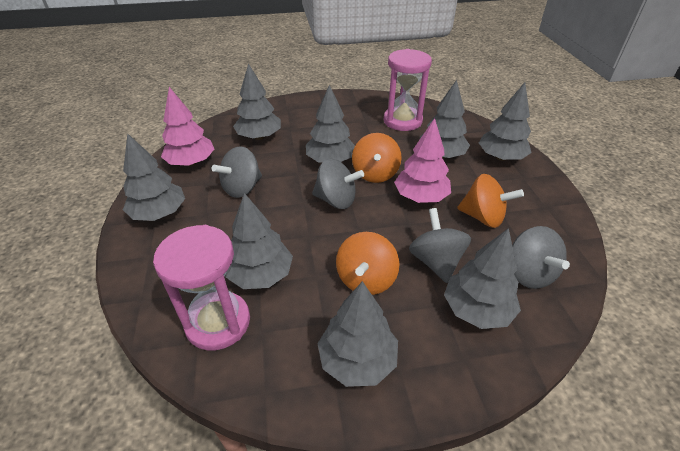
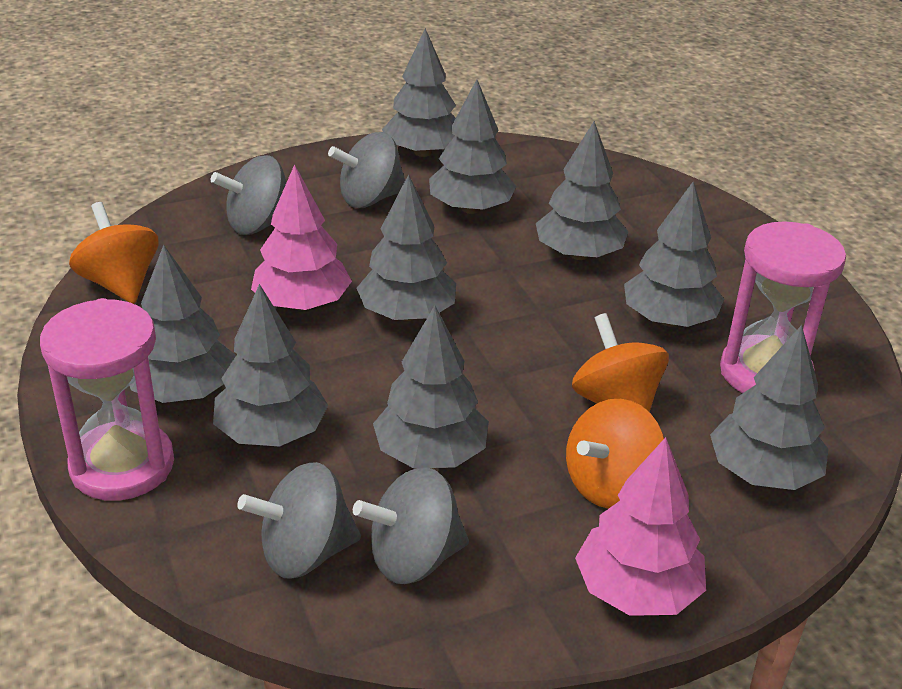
grey tree: [123,133,185,221] [225,193,293,289] [233,63,281,140] [306,85,355,163] [317,281,398,387] [420,80,470,158] [444,228,521,329] [479,82,532,161] = 8 -> [130,245,235,403] [213,284,328,446] [357,174,456,321] [373,305,489,468] [382,28,456,157] [429,79,517,214] [536,121,629,260] [624,182,724,327] [710,325,828,490] = 9

